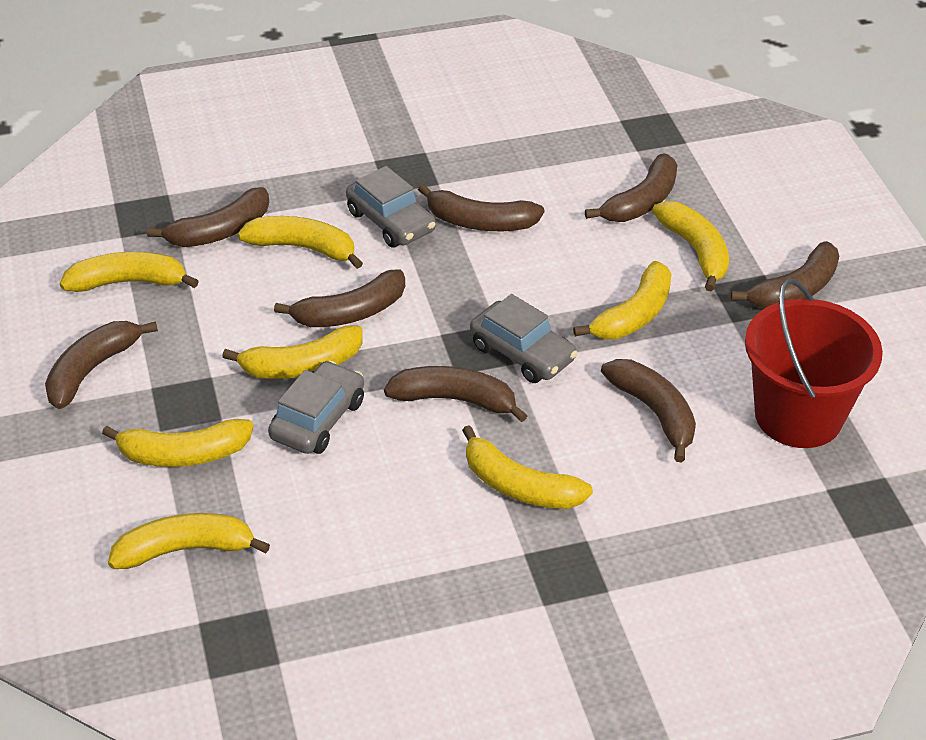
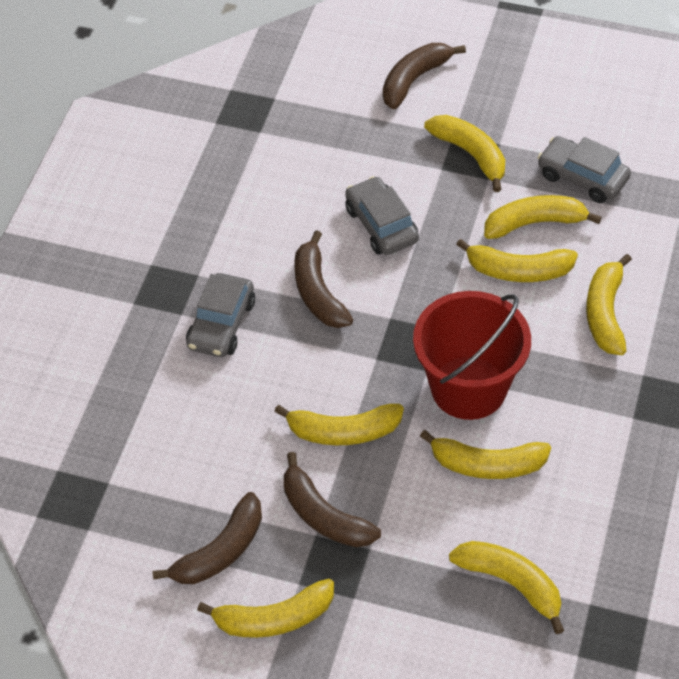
brown banana: [45,321,158,409] [147,187,269,247] [274,269,405,327] [384,366,528,422] [418,184,544,231] [585,153,677,222] [601,359,696,462] [731,241,839,308] = 8 -> [152,492,262,584] [284,452,381,547] [294,230,353,328] [383,43,466,109] = 4

